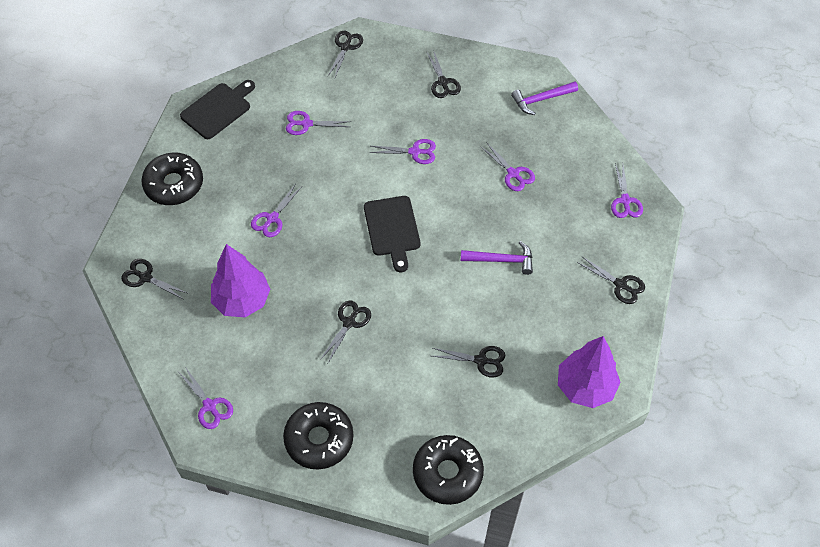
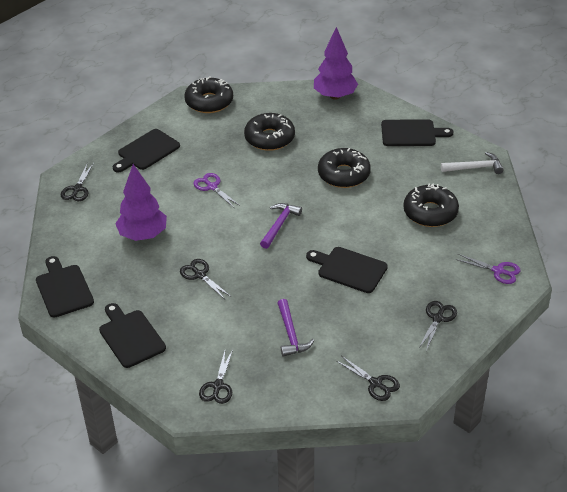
black cutting board: [180,80,255,139] [364,196,420,272] = 2 -> [36,256,94,318] [99,303,166,368] [113,129,180,173] [306,247,388,293] [381,119,453,146] = 5
black donut: [142,152,203,205] [283,402,353,470] [413,435,484,505] = 3 -> [184,76,233,113] [244,113,295,151] [318,148,371,188] [403,184,459,227] = 4
black scissors: [121,259,189,299] [320,300,371,363] [328,31,363,77] [426,49,461,98] [432,346,505,378] [577,257,645,304] = 6 -> [61,162,94,201] [180,259,230,299] [199,350,233,404] [336,356,400,401] [419,301,457,351] = 5
purple scissors: [179,368,233,429] [251,185,301,237] [286,111,351,135] [370,139,436,164] [480,142,535,191] [611,164,643,218] = 6 -> [193,173,240,208] [455,254,520,284] = 2
white hammer: none = 0 -> [441,152,504,174] = 1

